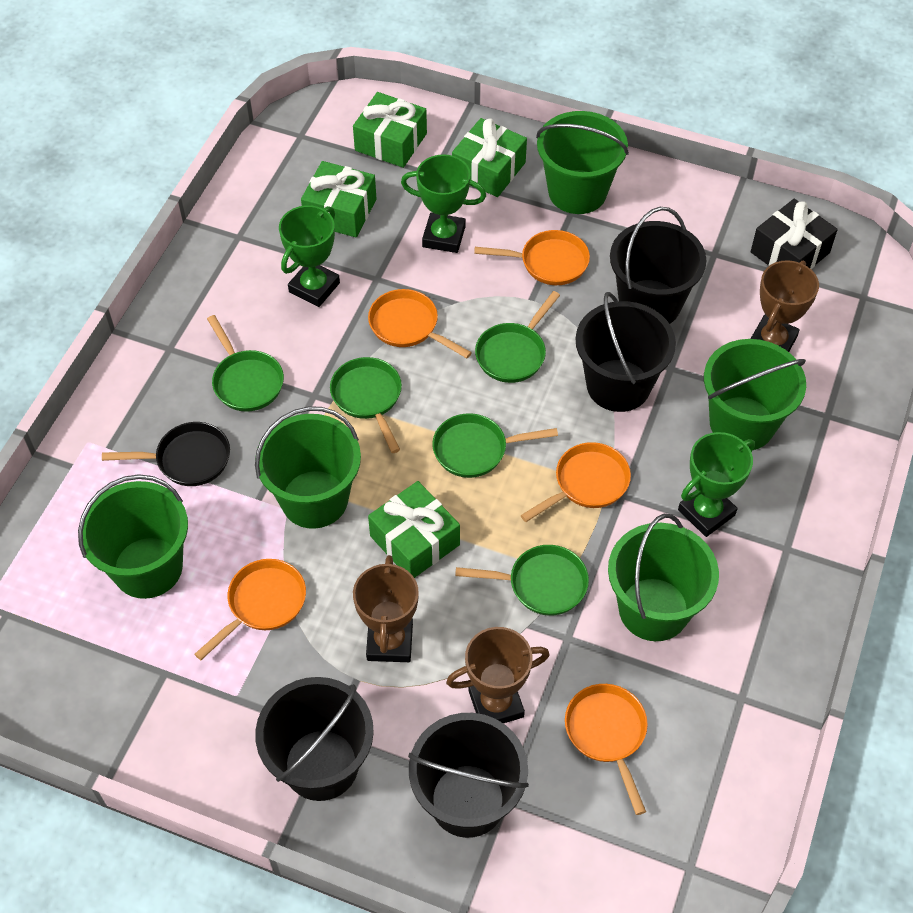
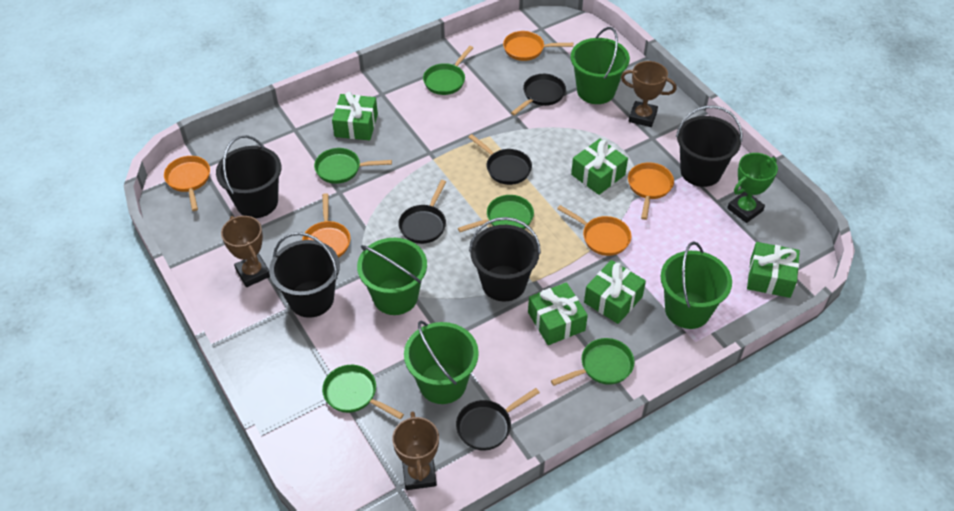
black gift: [751,199,838,269] = 1 -> none = 0
black pan: [102,422,230,486] = 1 -> [398,180,446,244] [456,388,540,450] [468,134,532,185] [511,74,566,116] = 4
green bucket: [78,474,188,599] [255,406,361,529] [536,111,629,214] [608,514,719,641] [704,339,806,450] = 5 -> [357,238,427,315] [404,321,479,404] [571,27,630,104] [661,242,732,329] = 4
green gift: [301,161,376,237] [353,92,427,168] [368,481,460,578] [452,118,527,197] = 4 -> [332,92,378,140] [528,282,588,345] [571,139,628,195] [584,260,646,324] [747,242,800,298] = 5
green trophy: [279,205,340,307] [401,154,486,253] [678,432,755,537] = 3 -> [727,153,778,223] = 1

